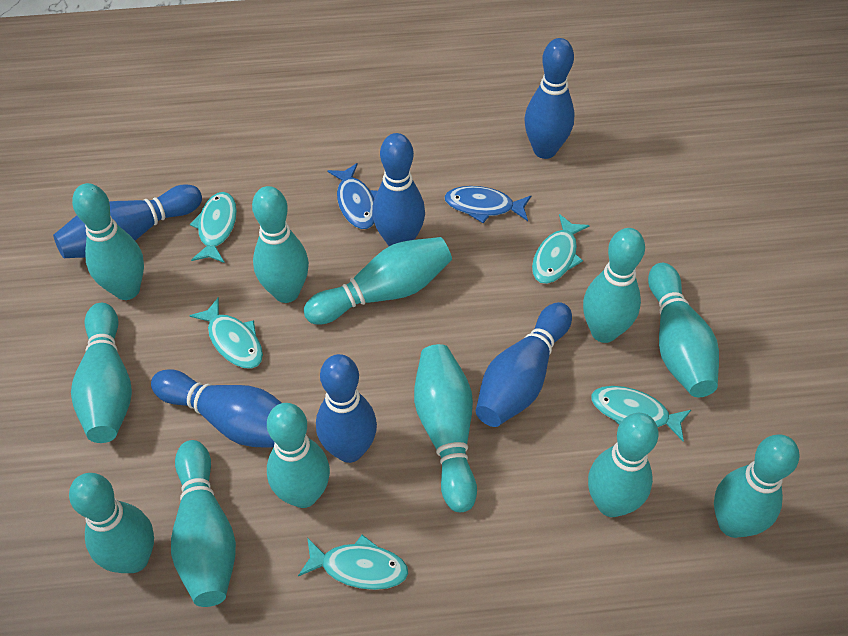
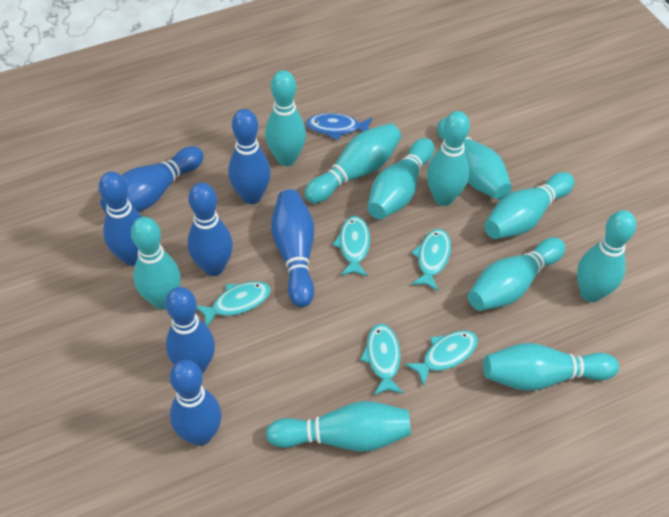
blue bowling pin: [53,184,202,258] [151,369,282,448] [316,354,377,463] [372,133,425,246] [476,302,572,427] [524,38,575,159] = 6 -> [99,172,142,266] [100,146,203,213] [165,287,215,374] [170,360,221,446] [188,182,233,276] [228,109,271,204] [271,189,314,307] = 7
blue fish: [328,163,377,229] [444,186,531,223] = 2 -> [306,113,373,140] = 1
turquoise bowling pin: [69,473,154,573] [71,303,132,443] [72,183,144,300] [171,440,236,607] [252,186,309,303] [267,403,330,508] [304,237,452,325] [414,344,477,512] [583,228,645,343] [588,413,659,517] [648,263,719,397] [714,434,799,538] = 12 -> [131,217,181,309] [265,70,306,166] [266,401,411,451] [304,123,401,204] [367,138,434,219] [427,111,470,206] [437,118,512,200] [468,238,565,311] [483,343,619,391] [484,172,574,239] [577,210,636,302] = 11

